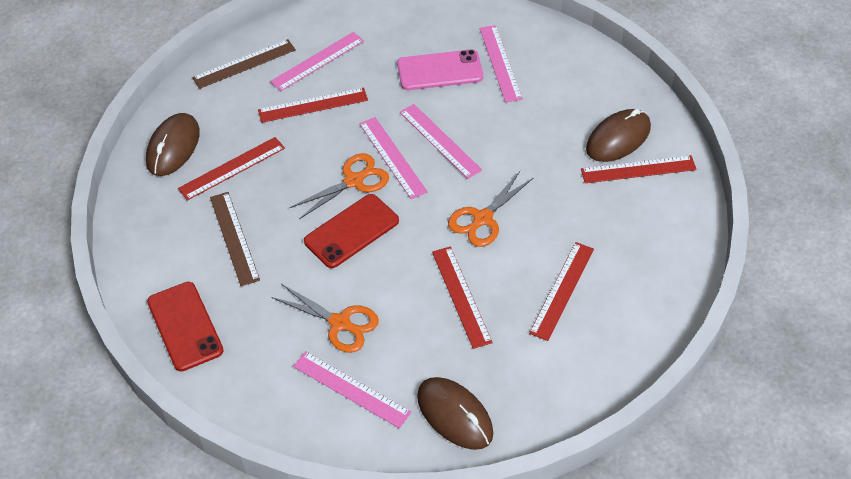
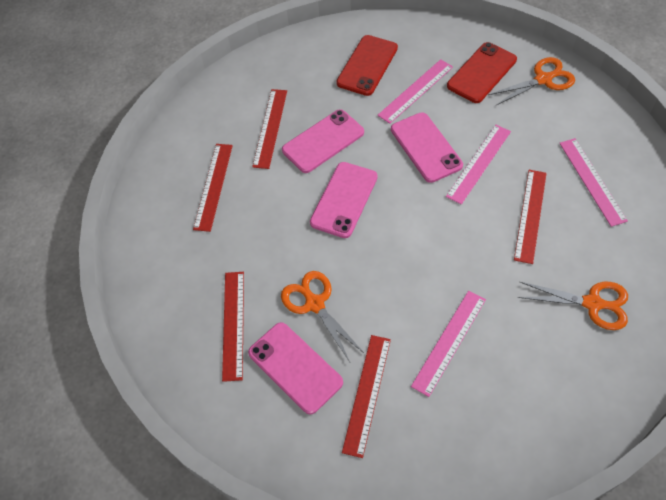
brown mouse: [146,113,200,176] [417,377,493,450] [586,109,651,162] = 3 -> none = 0
brown ruler: [192,39,296,89] [210,192,260,286] = 2 -> none = 0
pink phone: [397,50,483,90] = 1 -> [248,322,343,415] [282,109,364,173] [310,162,378,238] [391,112,463,183] = 4
pink ruler: [270,32,364,91] [293,351,411,428] [359,117,428,199] [400,104,482,179] [479,25,523,102] = 5 -> [377,59,453,124] [411,291,486,397] [446,125,511,205] [559,138,628,227] = 4

